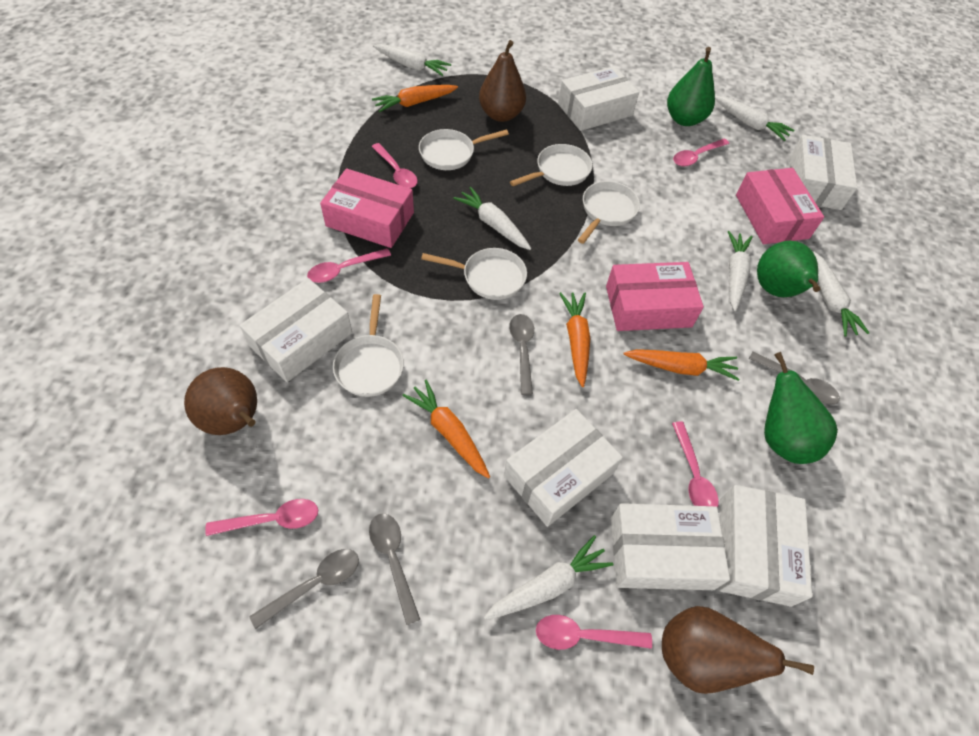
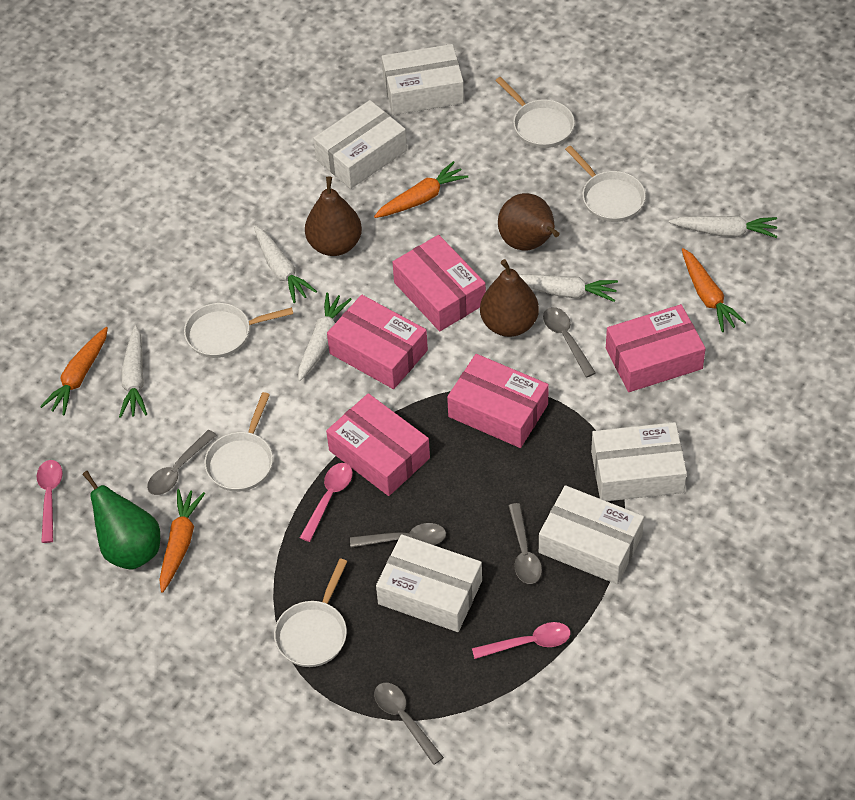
green pear: [667,47,715,126] [757,241,820,297] [764,352,838,464] = 3 -> [82,471,160,570] = 1
grey spoon: [249,549,359,629] [369,513,420,625] [509,314,534,395] [749,351,840,405] = 4 -> [147,430,217,495] [350,523,446,548] [374,683,444,765] [508,503,542,584] [543,307,596,377] = 5
pink box: [320,168,414,248] [606,262,704,331] [736,168,824,244] = 3 -> [326,393,430,496] [327,295,428,389] [392,235,486,331] [447,354,549,448] [606,304,706,392] = 5
pink spoon: [205,499,318,536] [307,248,391,283] [372,143,418,188] [536,615,652,650] [672,421,719,508] [673,139,729,167] = 6 -> [37,460,63,543] [300,463,353,542] [472,622,571,659] = 3
white box: [239,278,352,382] [504,409,623,527] [558,66,639,131] [611,503,730,590] [719,485,812,607] [790,135,857,210] = 6 -> [313,100,407,189] [376,534,482,632] [382,44,464,115] [539,485,644,584] [591,422,687,501] = 5
white carrot: [373,44,451,76] [453,187,531,250] [484,535,614,620] [715,96,794,141] [728,231,752,311] [813,252,869,336] = 6 -> [119,325,147,418] [254,226,317,303] [298,292,352,381] [518,274,618,302] [669,216,777,238] = 5

